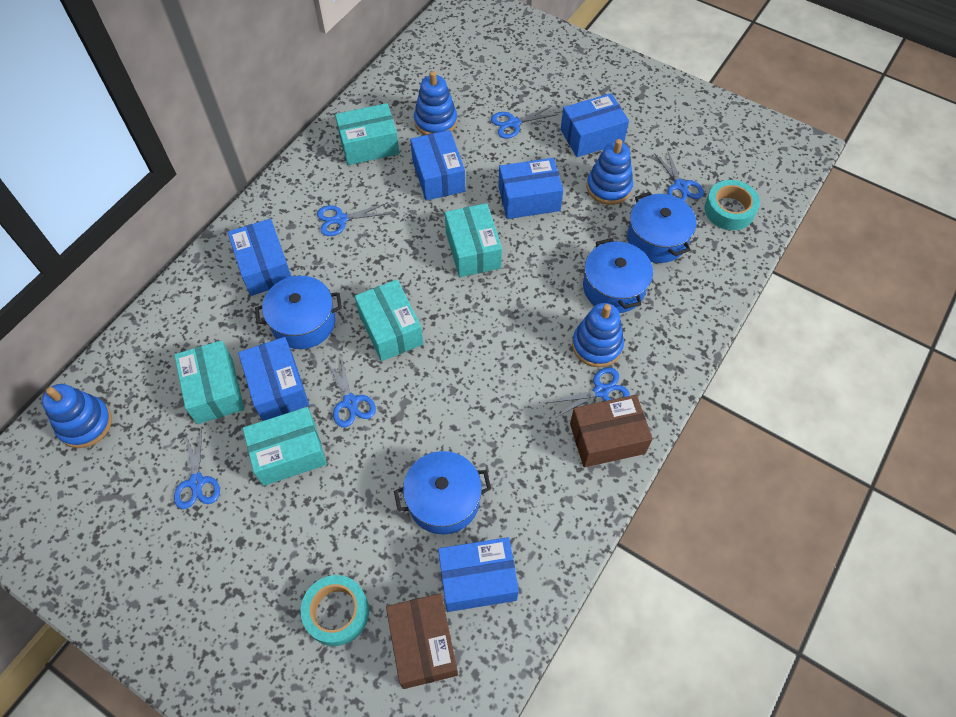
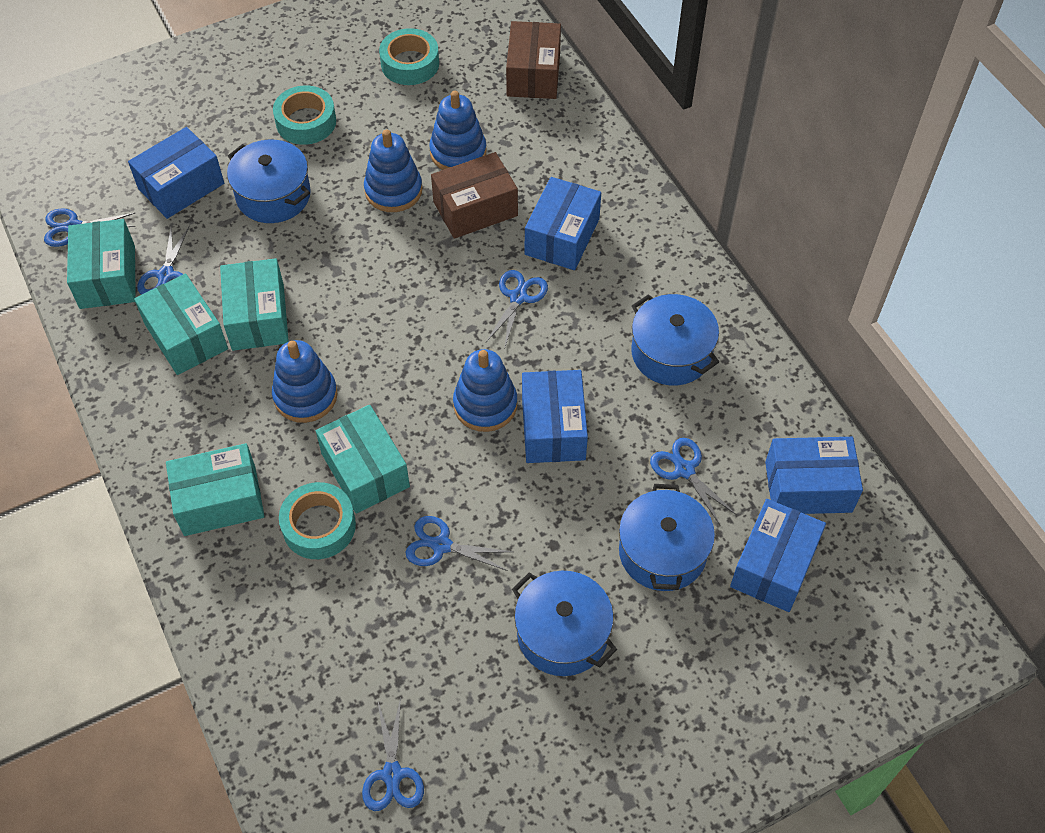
blue box: [228,219,292,296] [238,337,309,421] [410,130,465,200] [438,537,519,612] [499,158,563,219] [561,93,629,157] = 6 -> [128,127,224,219] [522,370,588,463] [525,177,601,270] [730,499,826,612] [765,437,863,514] = 5
turquoise tape: [301,575,369,646] [705,180,760,230] = 2 -> [273,85,336,145] [279,482,356,559] [379,28,439,85] = 3

